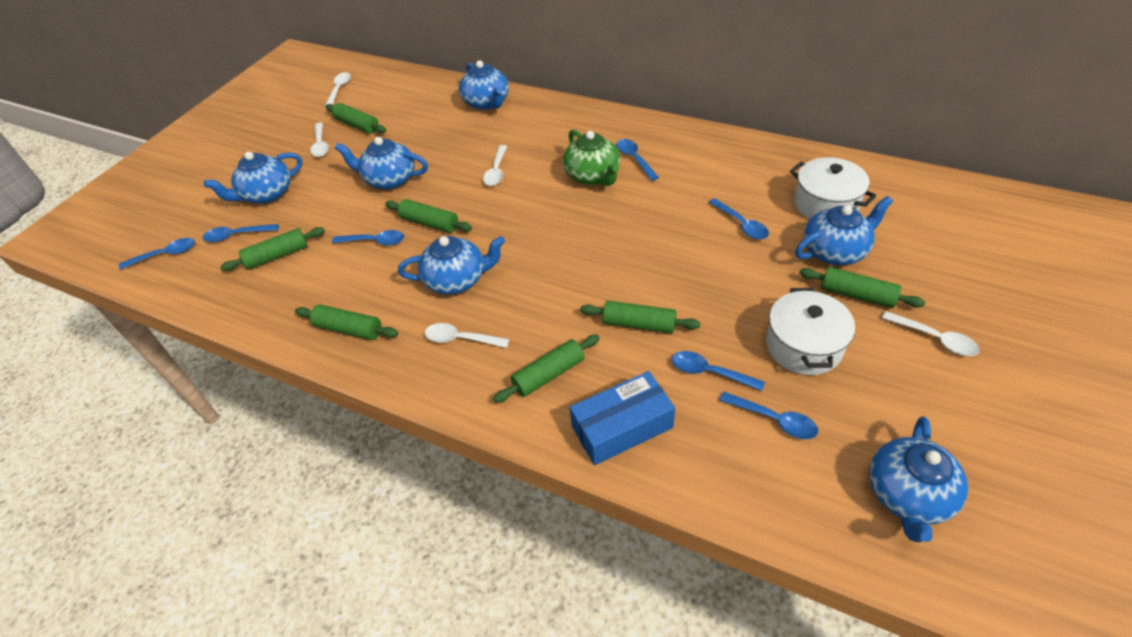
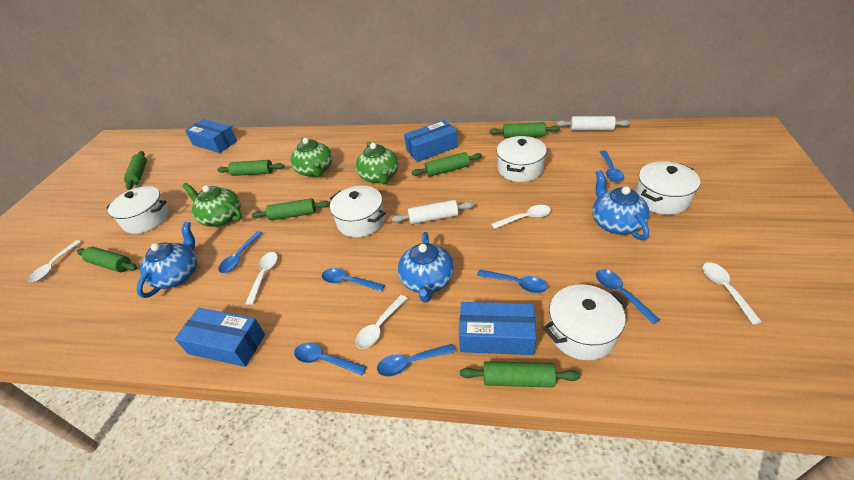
blue box: [570,371,675,465] = 1 -> [175,308,265,367] [185,119,237,153] [404,120,458,162] [459,302,536,355] = 4
blue teapot: [204,152,302,204] [335,137,428,189] [398,236,505,295] [459,60,509,110] [795,196,893,265] [869,416,968,542] = 6 -> [137,222,197,298] [398,232,454,302] [592,170,650,240] = 3
green teapot: [563,129,620,186] = 1 -> [182,183,242,227] [291,138,333,177] [356,142,399,185] = 3
white pot: [766,288,855,375] [790,157,876,219] = 2 -> [106,186,169,234] [330,186,386,237] [497,136,547,182] [543,285,628,360] [635,161,700,215] = 5
white rolling pin: none = 0 -> [392,200,474,224] [556,116,630,131] = 2

